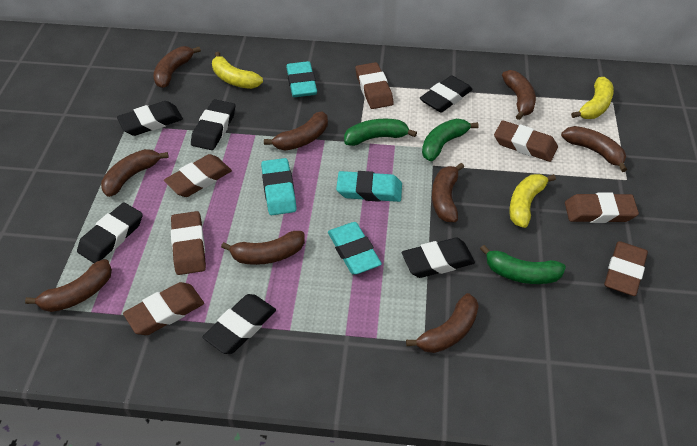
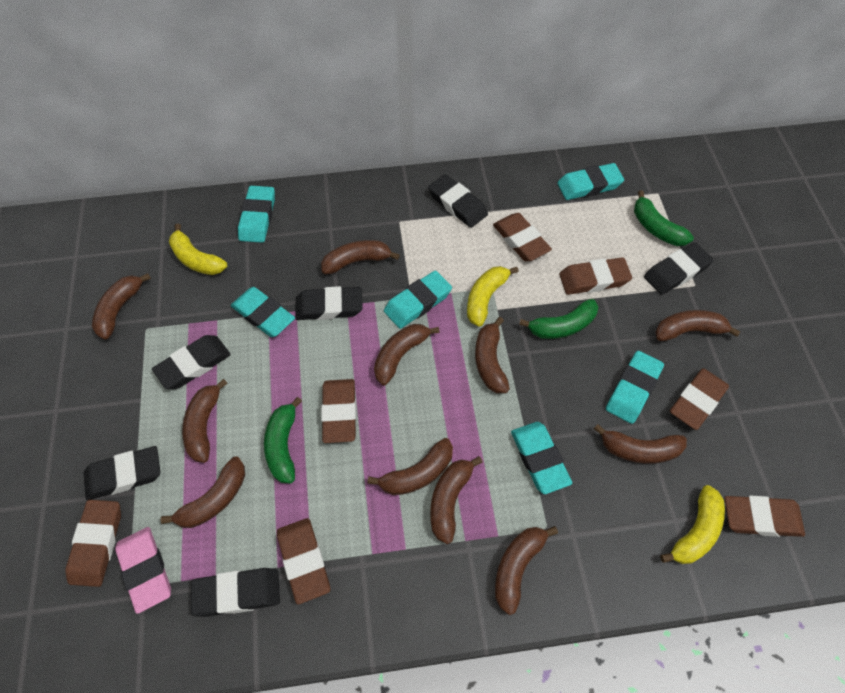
brown banana: [25,259,112,312] [101,149,169,197] [153,46,201,88] [221,231,305,265] [264,112,328,151] [406,293,479,353] [432,163,464,222] [502,70,536,120] [561,126,627,172] = 9 -> [92,273,151,339] [161,456,245,528] [182,379,228,463] [321,240,400,274] [367,438,453,495] [374,324,440,385] [430,456,483,544] [475,317,510,393] [495,526,558,615] [594,424,687,464] [655,310,741,341] = 11
pink eraser: none = 0 -> [115,527,171,614] = 1
turquoise eraser: [261,158,297,215] [286,61,317,97] [328,222,382,274] [336,171,402,202] = 4 -> [231,287,295,337] [238,186,275,243] [384,271,452,329] [511,422,572,494] [557,163,624,200] [606,351,664,424] = 6

